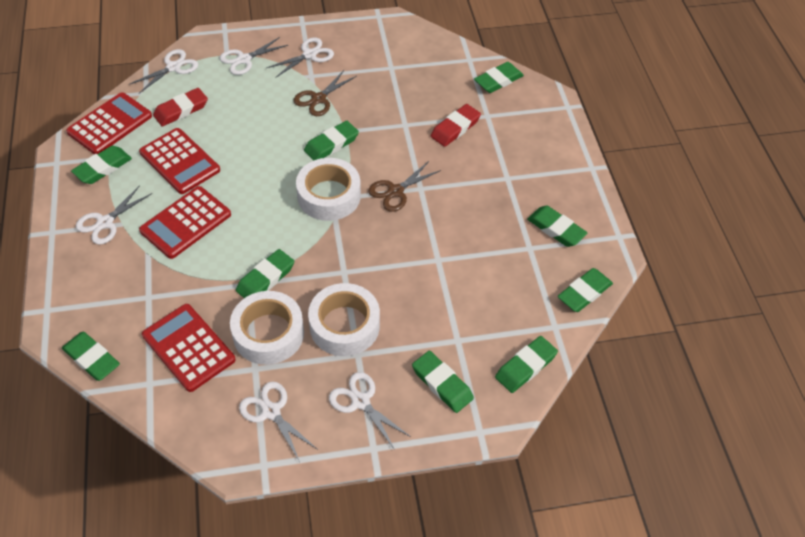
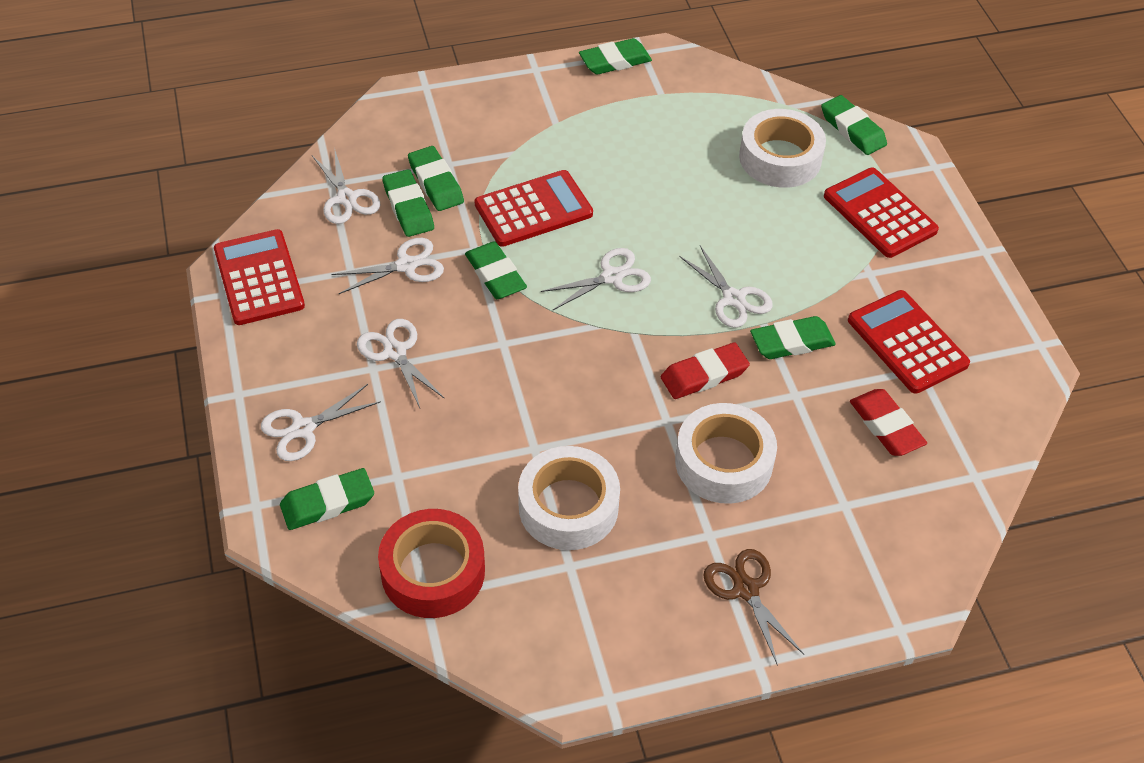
brown scissors: [293,69,357,116] [368,161,441,212] = 2 -> [703,549,804,666] = 1
green eraser: [62,332,120,381] [71,146,132,184] [236,249,294,298] [304,121,359,161] [412,351,474,413] [474,62,524,93] [495,336,558,393] [527,206,587,247] [558,268,613,312] = 9 -> [280,468,374,530] [382,169,434,237] [408,146,464,211] [465,242,527,299] [579,38,652,75] [750,316,836,359] [821,95,887,155] = 7
red tape: none = 0 -> [378,509,485,618] = 1

